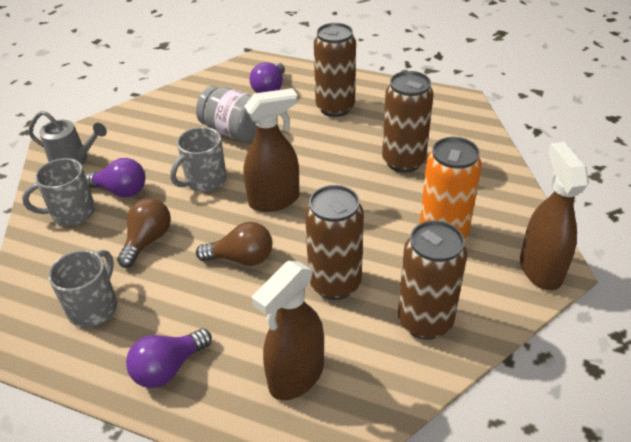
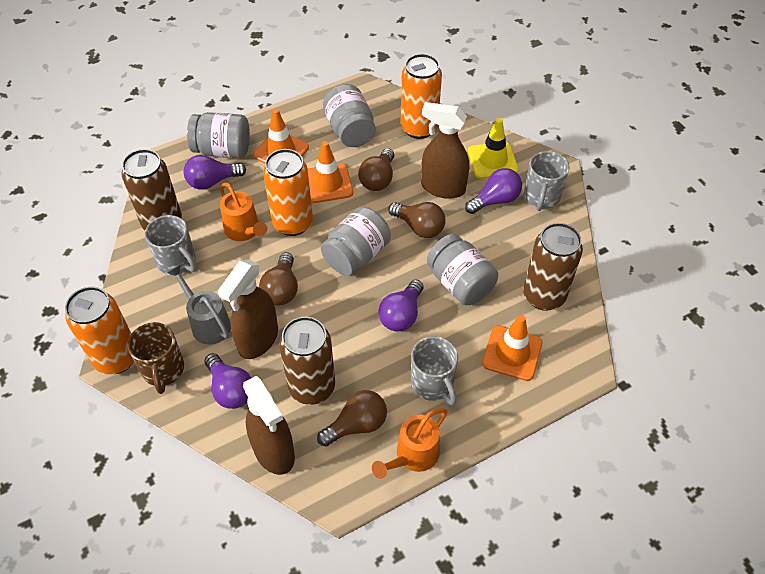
brown can: [305,185,364,300] [314,23,356,117] [382,71,433,173] [398,220,467,340] = 4 -> [122,149,182,230] [279,317,335,405] [523,223,583,311] = 3
brown light bulb: [117,198,171,268] [196,222,272,266] = 2 -> [259,252,298,305] [317,390,387,447] [358,148,394,191] [388,202,445,238] = 4
brown mug: none = 0 -> [127,322,184,394] = 1
grey jar: [196,86,257,142] = 1 -> [187,112,250,158] [321,207,391,276] [323,84,375,147] [427,234,498,305] = 4
orange can: [419,137,482,239] = 1 -> [65,287,134,374] [263,149,313,236] [400,54,442,139] = 3
orange traffic cone: none = 0 -> [253,109,309,163] [308,141,353,203] [482,315,542,381] = 3
orange watering can: none = 0 -> [220,182,267,241] [372,408,447,479] = 2
purple light bulb: [85,158,146,197] [126,329,212,388] [250,62,285,93] = 3 -> [184,155,246,190] [205,353,251,409] [378,280,423,332] [465,168,522,214] = 4
yellow traffic cone: none = 0 -> [468,118,519,179] = 1

